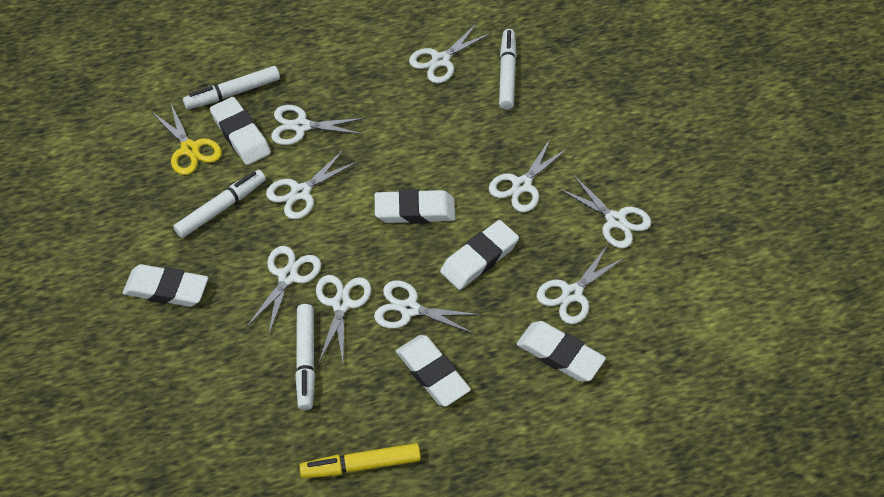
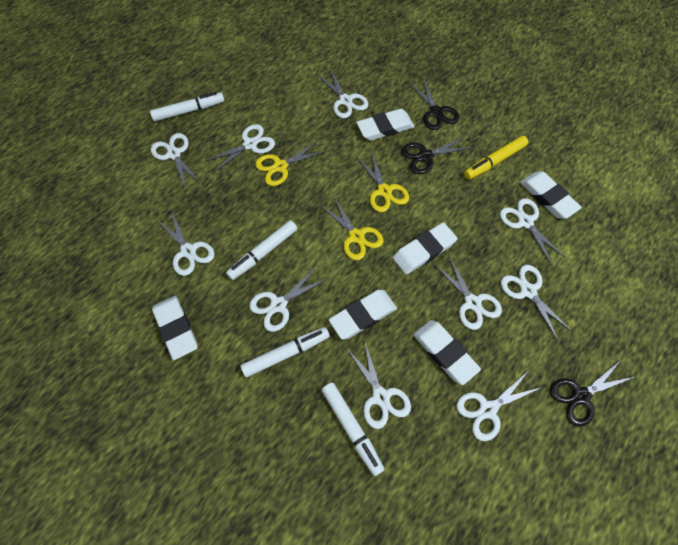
black scissors: none = 0 -> [402,136,472,174] [409,78,460,130] [550,359,634,427] = 3
white scissors: [247,246,321,333] [266,150,357,219] [271,105,365,145] [316,275,371,362] [374,280,480,334] [409,23,492,83] [489,140,569,212] [537,245,626,324] [558,175,651,248] = 9 -> [151,133,200,190] [156,211,215,276] [206,124,275,173] [249,267,327,332] [317,69,369,118] [348,340,411,429] [433,256,502,330] [456,371,542,441] [500,198,566,265] [501,265,573,340] = 10
yellow scissors: [152,104,222,175] = 1 -> [255,140,327,186] [319,195,383,260] [356,151,409,212] = 3

